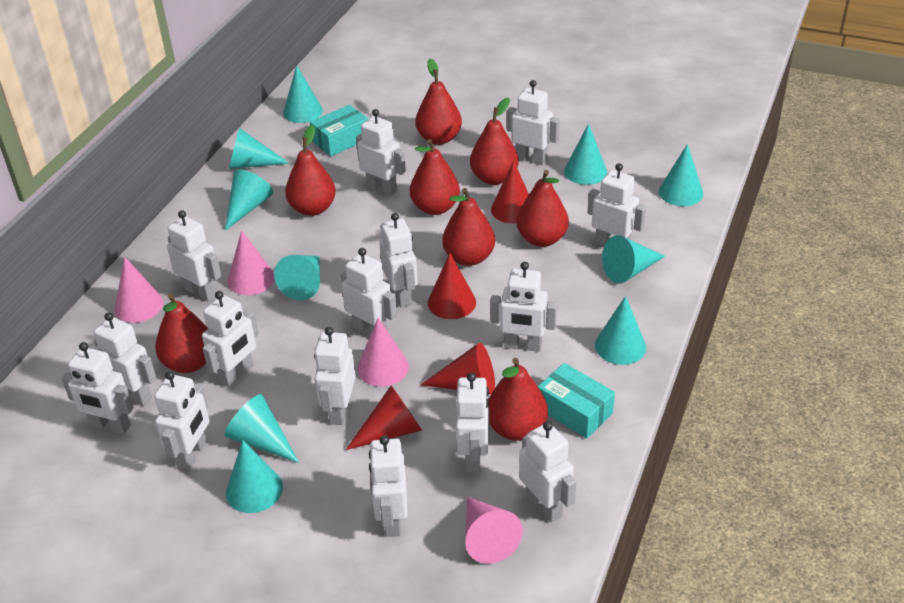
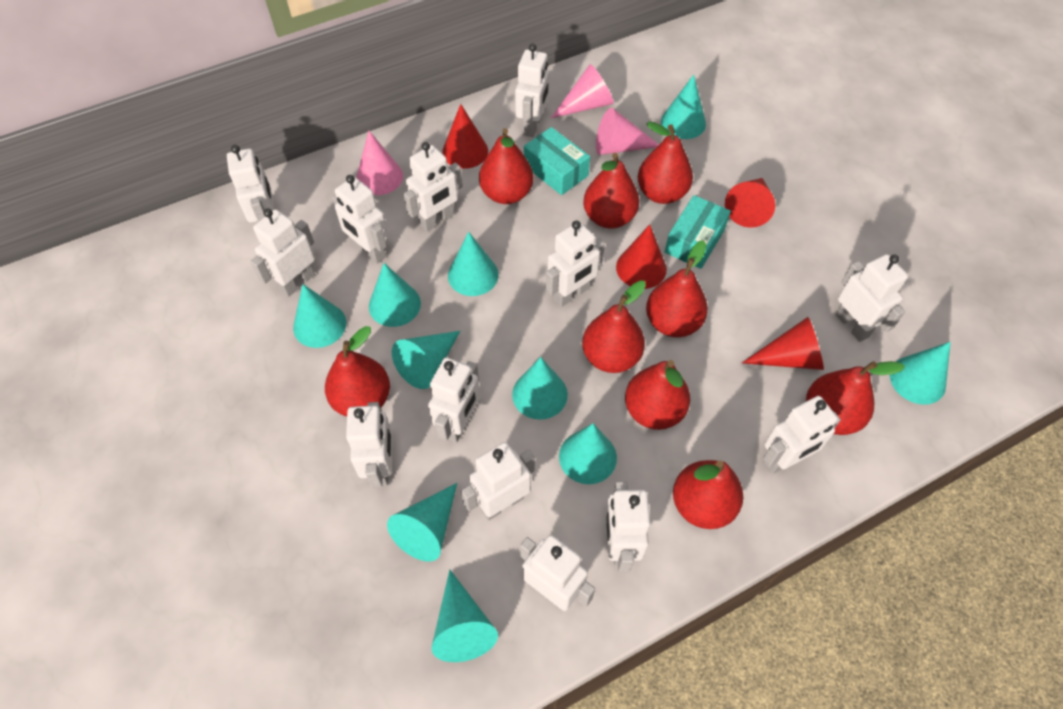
pink cone: [114,257,163,323] [228,230,275,295] [357,318,409,387] [465,497,523,564] = 4 -> [356,131,403,195] [551,64,614,118] [596,108,659,155] = 3
red pear: [155,293,208,373] [285,125,336,216] [410,139,460,215] [415,59,462,145] [442,188,495,266] [470,97,519,185] [488,358,548,441] [516,170,569,247] = 8 -> [325,326,390,417] [479,128,534,204] [582,280,646,373] [583,153,639,229] [625,360,690,430] [638,121,693,204] [646,240,708,337] [673,460,743,529] [806,361,905,435] = 9
white robot: [61,342,134,434] [93,312,156,406] [154,371,210,470] [167,210,221,302] [202,291,259,387] [314,327,356,425] [341,248,397,334] [356,109,406,196] [369,435,408,537] [379,213,418,307] [456,373,490,473] [490,262,557,352] [507,80,560,165] [519,421,576,523] [588,163,646,246] = 15 -> [227,145,274,223] [250,209,315,297] [332,175,389,264] [346,402,392,487] [404,142,463,232] [428,357,480,443] [461,442,535,520] [515,44,550,137] [520,535,595,611] [546,221,605,307] [605,482,650,573] [763,396,841,474] [836,254,908,342] = 13

